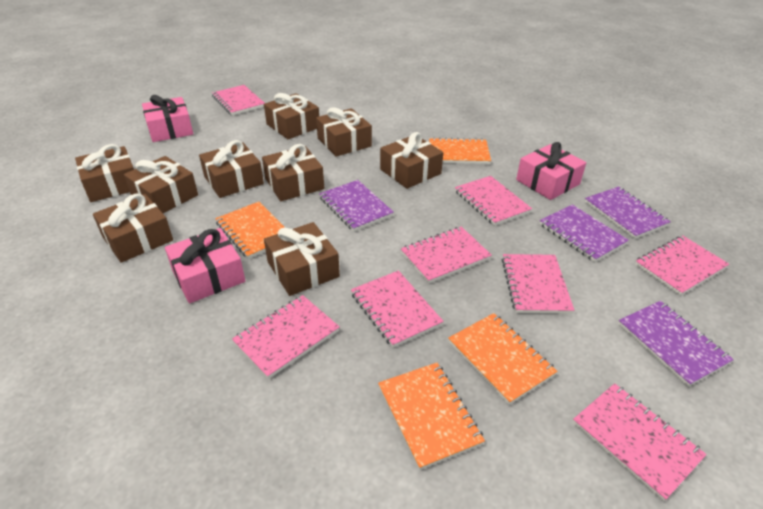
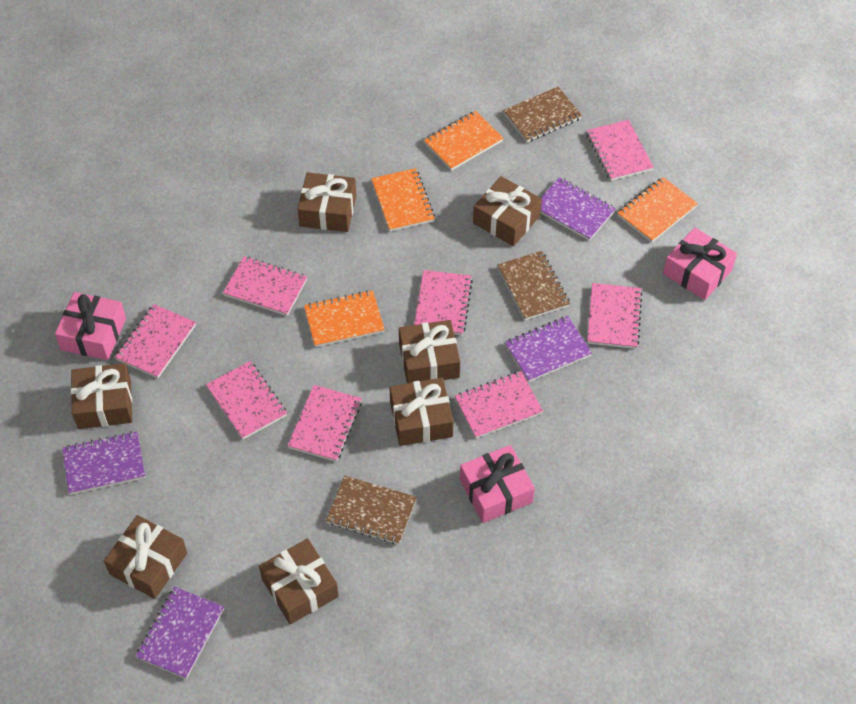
brown gift: [75,144,134,202] [93,194,173,263] [124,156,198,213] [199,140,264,198] [262,144,324,201] [264,93,319,139] [264,222,340,296] [316,108,372,157] [380,132,443,189] = 9 -> [71,363,132,429] [104,515,187,599] [259,538,339,624] [297,172,356,232] [389,378,453,446] [399,320,460,383] [473,176,542,246] = 7
brown notebook: none = 0 -> [326,475,417,545] [498,251,570,320] [503,87,582,142] = 3

